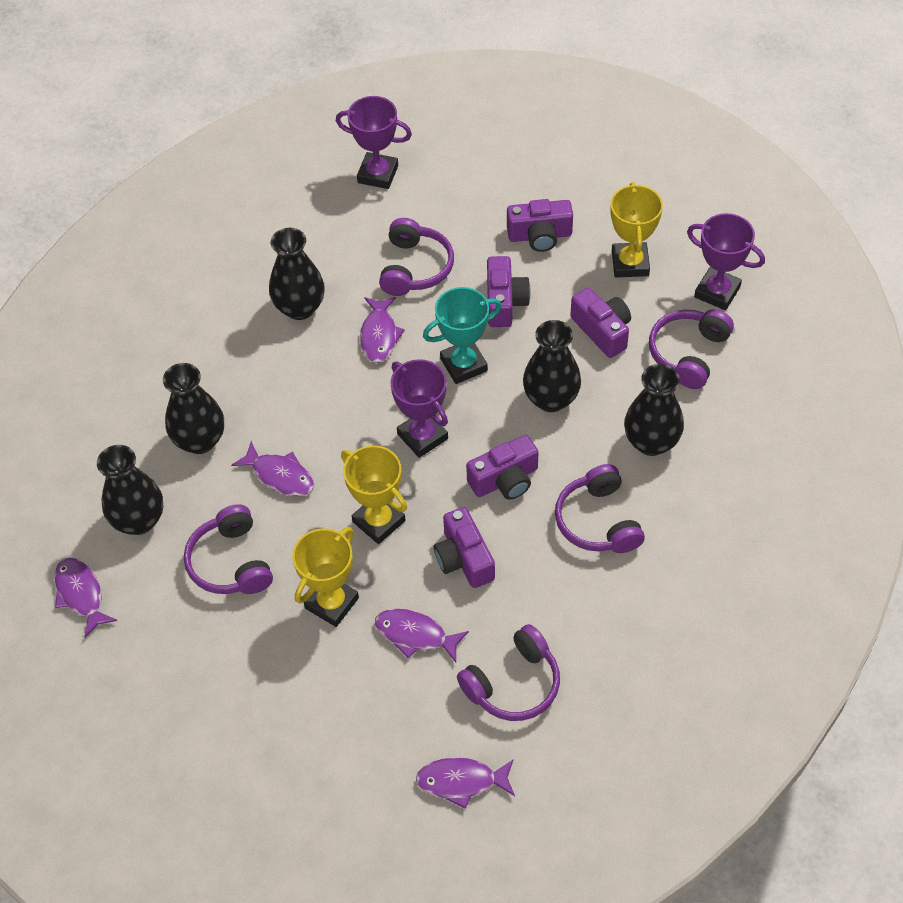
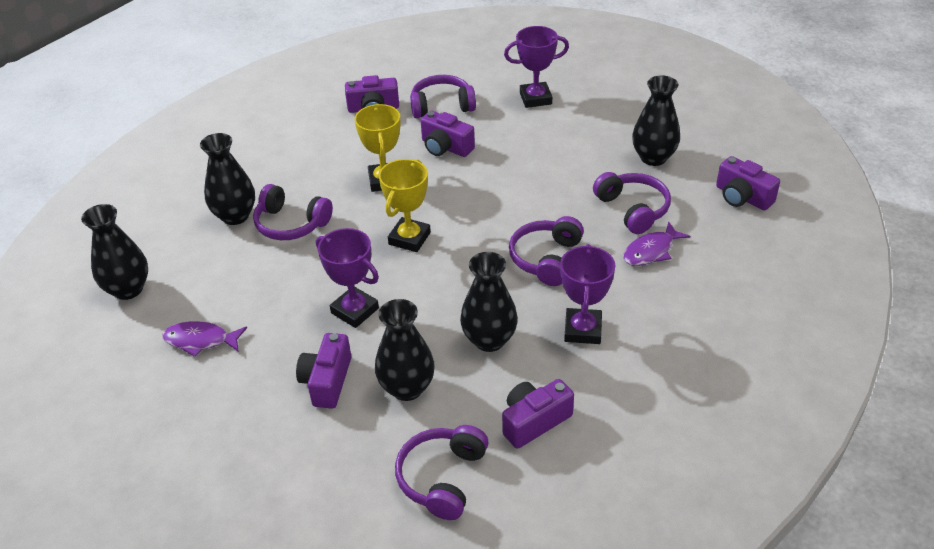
purple fish: [54,558,117,638] [231,441,314,496] [360,297,405,363] [375,609,469,662] [416,758,515,809] = 5 -> [162,321,247,357] [623,221,690,266] = 2
turquoise trophy: [423,287,502,384] = 1 -> none = 0
yellow trophy: [292,527,359,627] [341,445,407,544] [610,182,663,277] = 3 -> [355,104,400,192] [379,159,431,252] = 2

